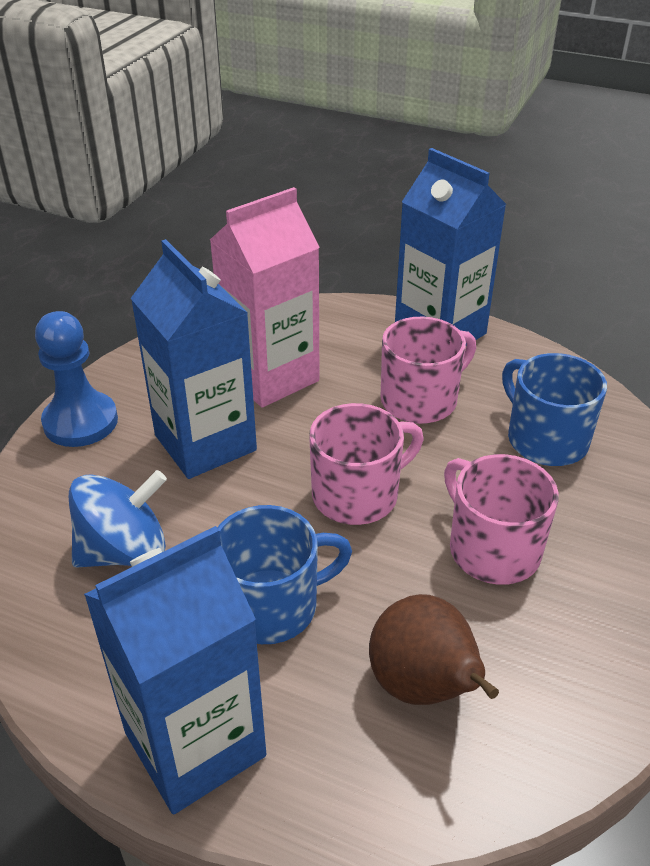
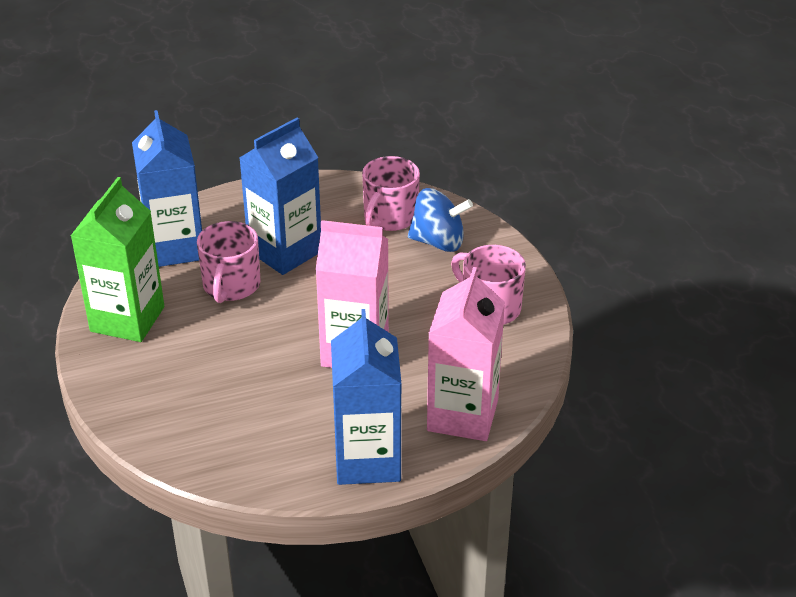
blue mug: [217,505,352,644] [502,353,607,466] = 2 -> none = 0
blue pawn: [35,311,118,447] = 1 -> none = 0
brown pear: [369,594,499,705] = 1 -> none = 0
green carton: none = 0 -> [71,177,164,342] = 1
pink carton: [210,187,320,408] = 1 -> [316,220,389,368] [427,267,505,441] = 2

